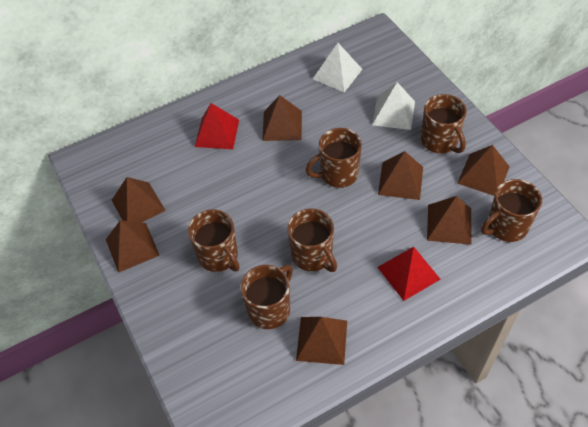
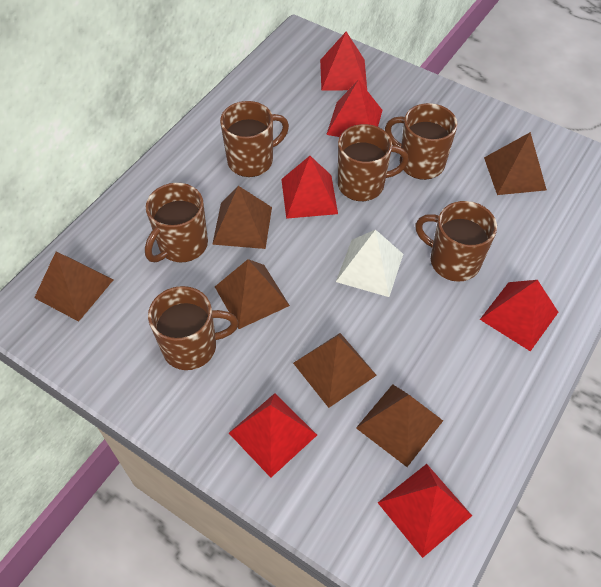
brown pyramid: [106,220,160,273] [112,177,166,223] [262,95,302,141] [296,317,347,365] [378,151,423,200] [427,196,472,245] [457,145,510,196] = 7 -> [34,252,113,322] [212,186,272,249] [215,259,290,329] [293,333,377,408] [356,384,443,467] [484,132,547,195] = 6
red pyramid: [195,103,239,149] [377,247,440,301] = 2 -> [229,393,317,478] [281,156,338,219] [320,32,367,91] [326,80,382,137] [378,464,472,558] [480,280,558,351] = 6
white pyramid: [313,43,362,92] [372,82,415,130] = 2 -> [336,229,403,297] = 1

